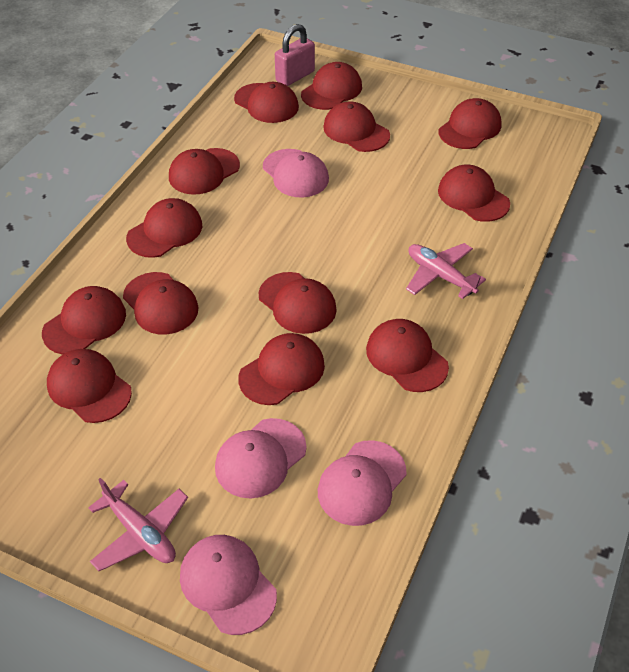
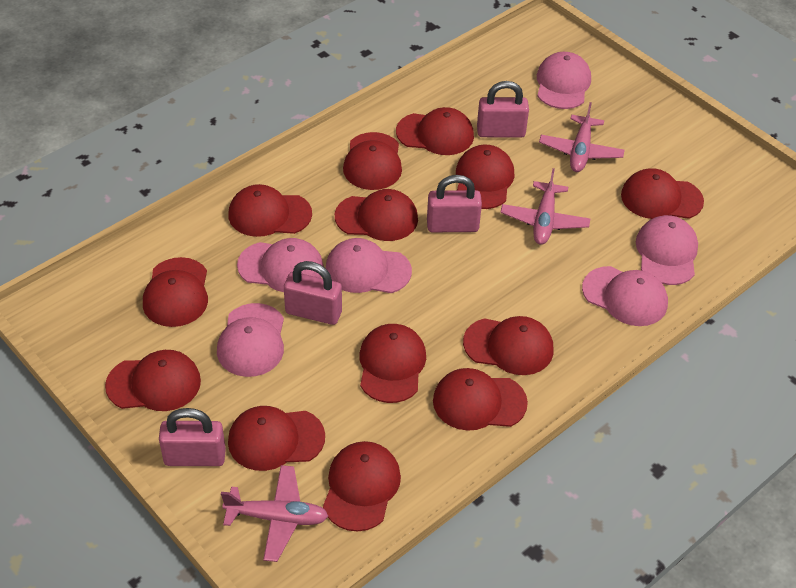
pink cap: [180,535,277,635] [215,418,306,498] [263,149,329,197] [318,440,407,526] = 4 -> [217,303,284,377] [237,238,324,292] [326,238,412,293] [537,52,591,109] [582,266,668,326] [636,215,698,285] = 6
pink padlock: [275,24,315,86] = 1 -> [159,408,226,466] [284,261,342,325] [427,175,482,232] [477,81,529,138] = 4
pink plane: [88,478,188,571] [406,243,486,299] = 2 -> [221,465,328,562] [500,168,590,245] [539,102,625,172] = 3

